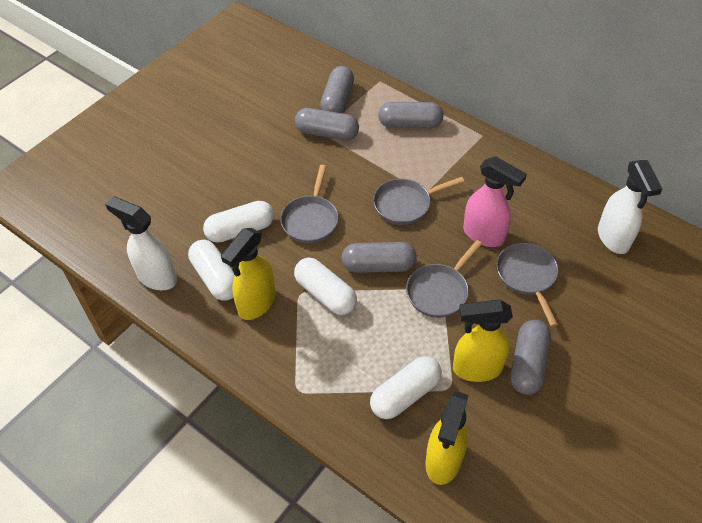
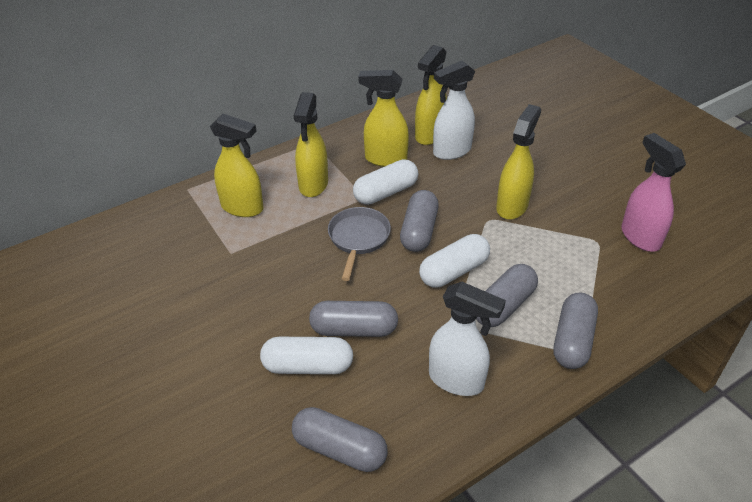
grey pan: [280,165,339,243] [373,177,464,225] [406,240,482,318] [497,243,558,327] = 4 -> [328,207,391,281] = 1
white capsule: [188,240,235,301] [203,201,274,243] [294,258,357,315] [370,356,442,419] = 4 -> [260,337,353,374] [353,159,418,205] [419,234,490,288] = 3
yellow spray bottle: [221,228,275,320] [425,391,469,485] [453,299,513,382] = 3 -> [210,114,263,217] [294,92,328,197] [359,70,409,167] [415,45,447,145] [496,104,541,220] = 5

